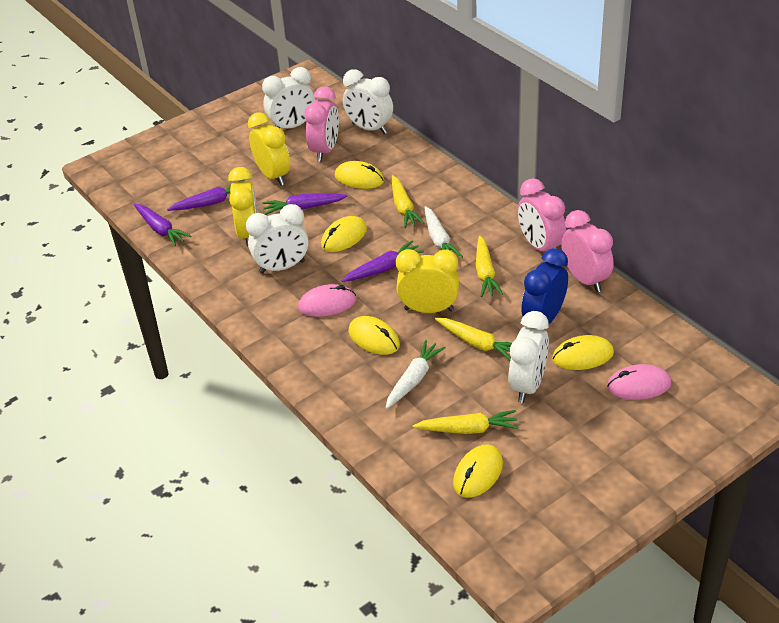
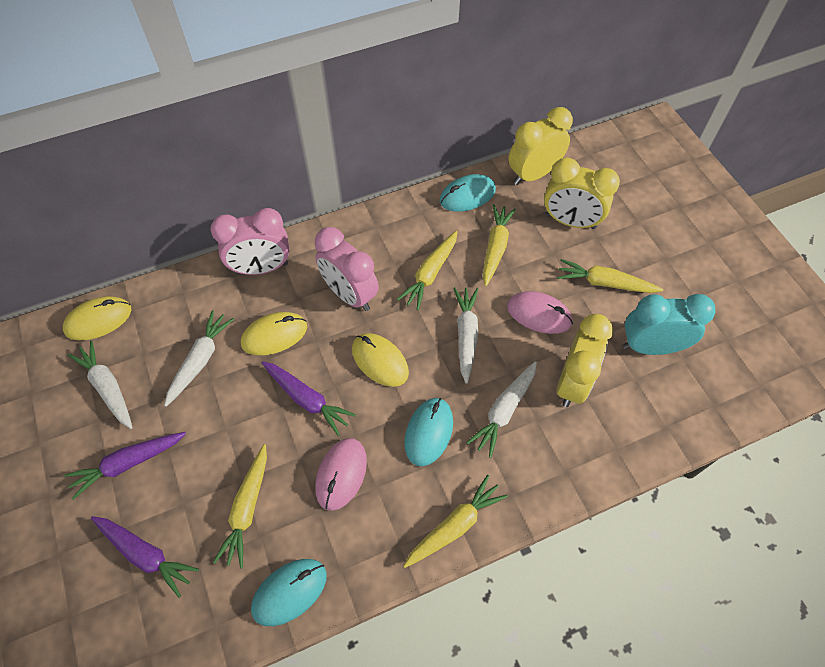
blue clock: [521,248,568,324] = 1 -> none = 0
pink clock: [305,86,339,162] [517,178,566,251] [561,210,613,292] = 3 -> [210,208,289,275] [315,227,379,311] = 2
purple carrot: [134,204,191,246] [167,180,244,211] [262,193,347,215] [342,240,424,282] = 4 -> [65,432,186,500] [91,516,199,598] [262,361,356,436] = 3
turquoise clock: none = 0 -> [623,294,716,355] = 1
turquoise mouse: none = 0 -> [251,559,327,626] [404,398,453,466] [440,174,496,212] = 3
white carrot: [386,340,446,409] [425,206,463,258] = 2 -> [68,340,133,429] [164,310,234,407] [453,287,478,384] [466,361,537,458] = 4
white clock: [246,204,308,274] [262,67,315,128] [343,69,393,134] [508,311,549,403] = 4 -> none = 0
yellow carrot: [392,175,425,228] [413,410,519,434] [435,318,512,360] [476,236,503,297] = 4 -> [213,444,267,569] [396,231,458,310] [403,475,508,568] [483,204,516,286] [557,259,663,293] = 5
yellow mouse: [321,216,367,252] [335,161,384,189] [348,316,400,355] [453,444,503,498] [552,335,614,370] = 5 -> [63,296,131,340] [241,312,307,355] [352,333,409,387] = 3

